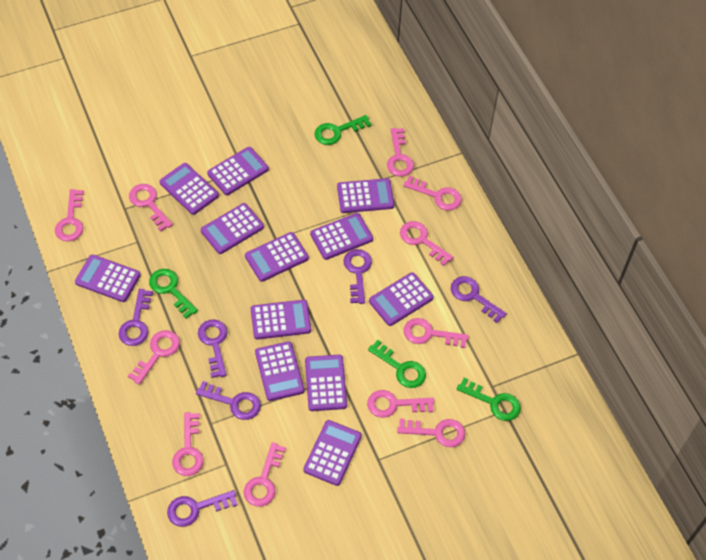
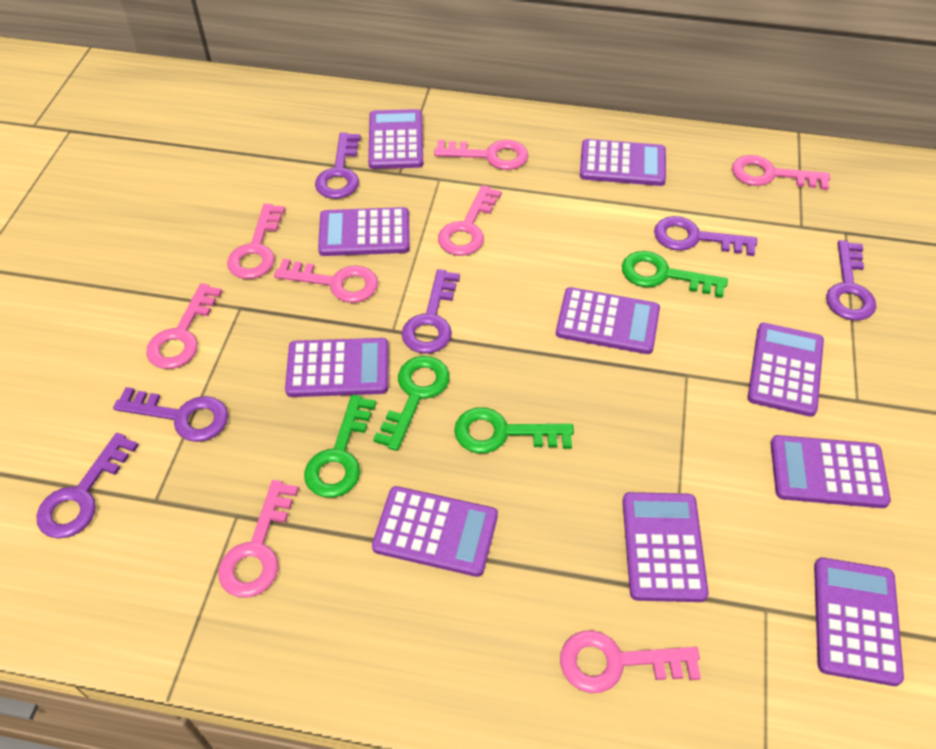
pink key: [55,189,84,241] [128,330,180,385] [129,184,173,232] [172,412,204,476] [244,442,286,507] [367,390,434,418] [387,128,414,177] [397,419,465,447] [400,221,454,266] [403,176,462,211] [404,318,468,348] = 11 -> [146,283,223,369] [218,480,299,597] [227,204,286,279] [274,259,378,303] [434,140,529,170] [438,185,502,256] [560,630,701,693] [732,155,830,190] = 8
purple calculator: [75,254,141,302] [160,163,219,215] [201,203,264,254] [207,147,269,195] [245,232,309,282] [251,300,311,340] [255,341,304,401] [303,420,362,486] [305,355,347,411] [310,213,373,260] [337,178,394,213] [369,272,434,326] = 12 -> [285,338,389,397] [318,207,410,256] [368,109,423,169] [372,486,498,577] [556,287,660,354] [580,139,666,186] [622,492,709,602] [748,323,824,417] [770,435,891,508] [814,557,904,686] = 10

